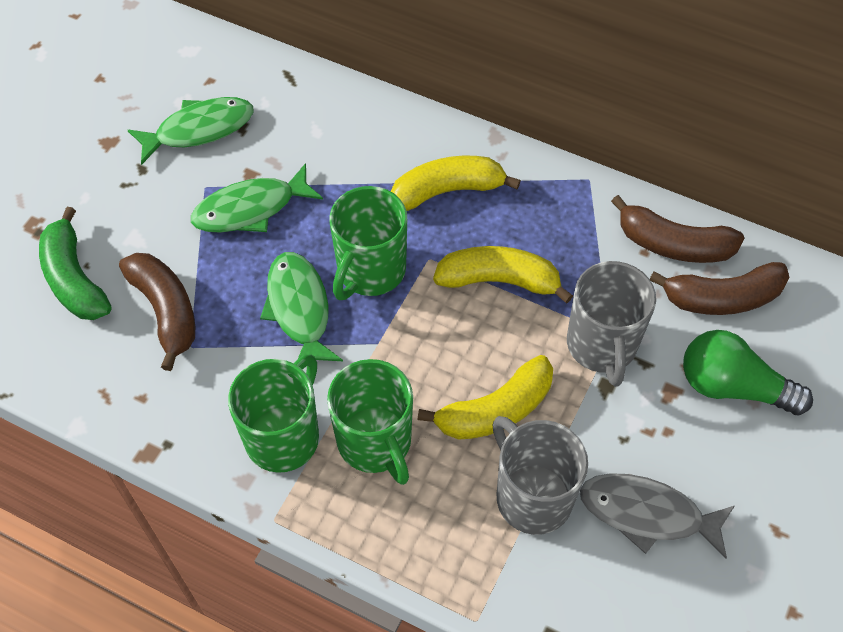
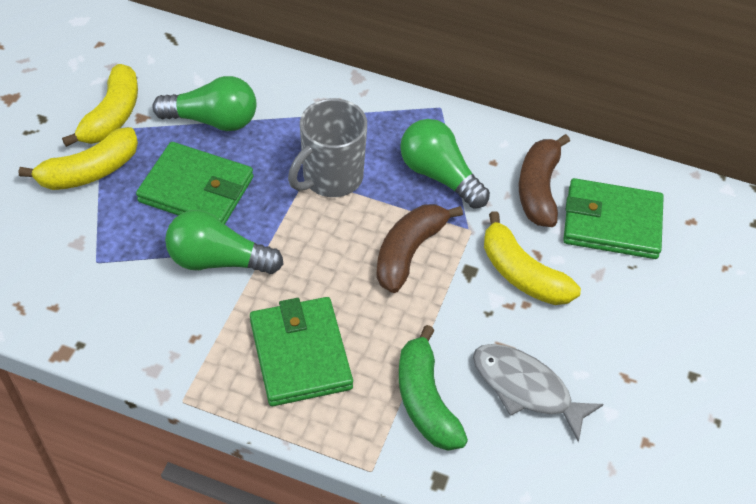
brown banana: [119,253,195,371] [611,195,744,263] [650,262,789,315] = 3 -> [376,204,463,293] [519,134,570,227] = 2
green fish: [128,97,254,165] [191,163,323,233] [260,252,343,361] = 3 -> none = 0
green light bulb: [683,330,813,415] = 1 -> [153,76,257,131] [165,210,283,274] [400,119,490,209] = 3
green mug: [228,354,319,473] [327,359,413,485] [329,186,407,300] = 3 -> none = 0
green wallet: none = 0 -> [136,142,253,224] [250,297,353,406] [563,178,664,259] = 3
grey mug: [492,416,588,535] [567,261,656,387] = 2 -> [288,98,367,197] = 1

